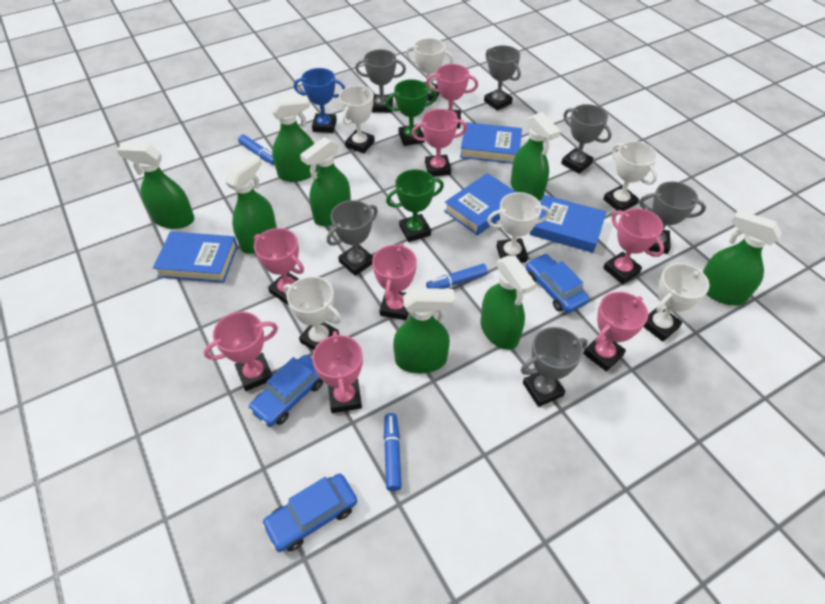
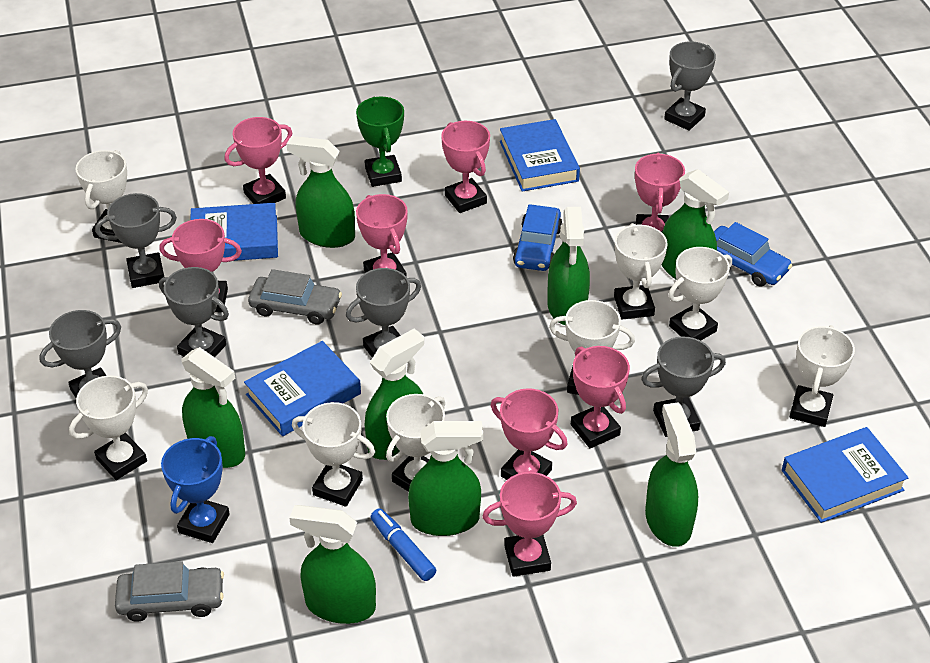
blue car: [248,355,323,427] [262,474,357,552] [525,254,589,313] = 3 -> [513,204,562,271] [714,222,792,287] = 2
blue marker: [238,134,274,165] [384,413,402,491] [426,264,488,289] = 3 -> [371,508,436,581] = 1
green trophy: [385,79,437,146] [386,169,444,242] = 2 -> [356,97,404,187] = 1
grey car: none = 0 -> [115,561,224,622] [248,269,342,325] = 2
white trophy: [284,276,342,350] [339,86,375,153] [406,38,454,101] [487,192,550,263] [603,141,657,211] [643,263,709,342] = 6 -> [69,376,148,480] [76,150,127,243] [292,402,375,507] [386,394,445,492] [549,300,635,395] [614,223,668,320] [668,247,732,341] [790,325,855,427] = 8

